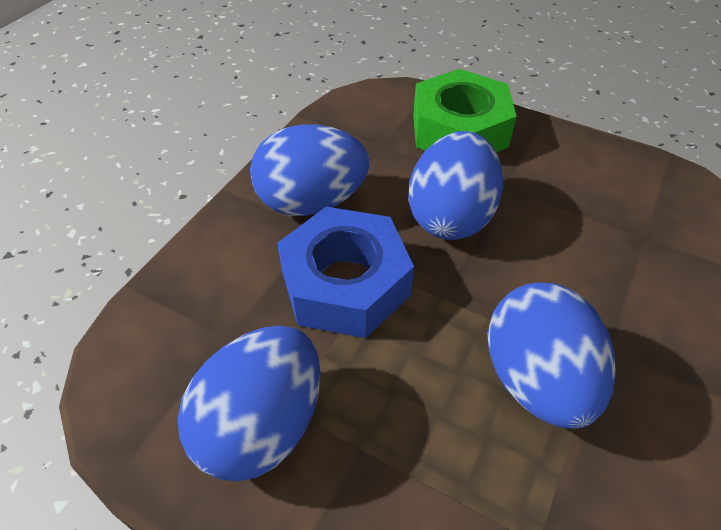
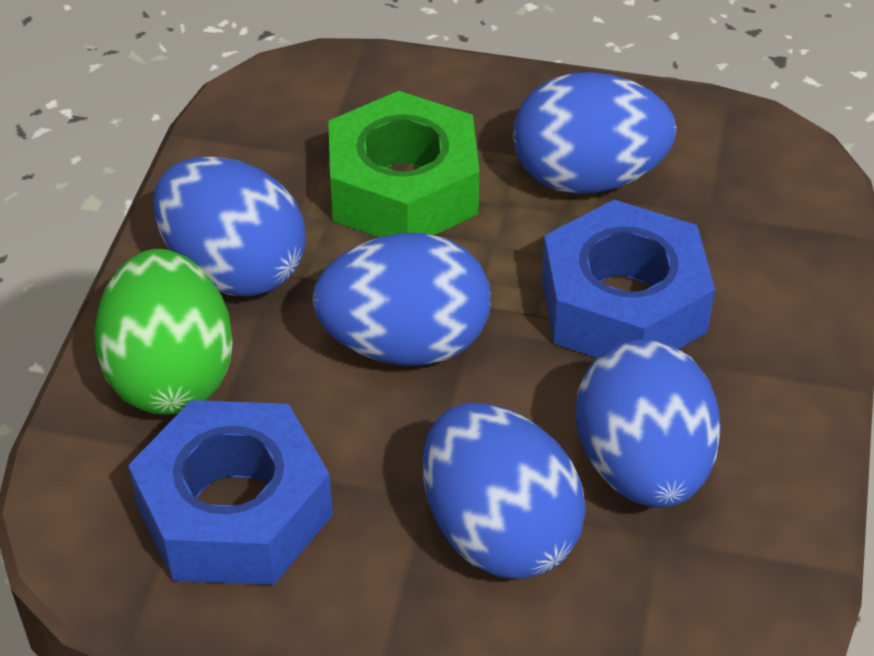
blue egg: [178,326,320,482] [250,125,369,216] [408,131,503,240] [488,283,616,429] = 4 -> [153,157,306,296] [312,233,491,366] [423,403,586,579] [513,72,677,194] [576,339,721,508] = 5
blue nut: [277,207,414,338] = 1 -> [128,400,333,585] [542,200,715,358] = 2
green egg: none = 0 -> [94,249,233,415] = 1

